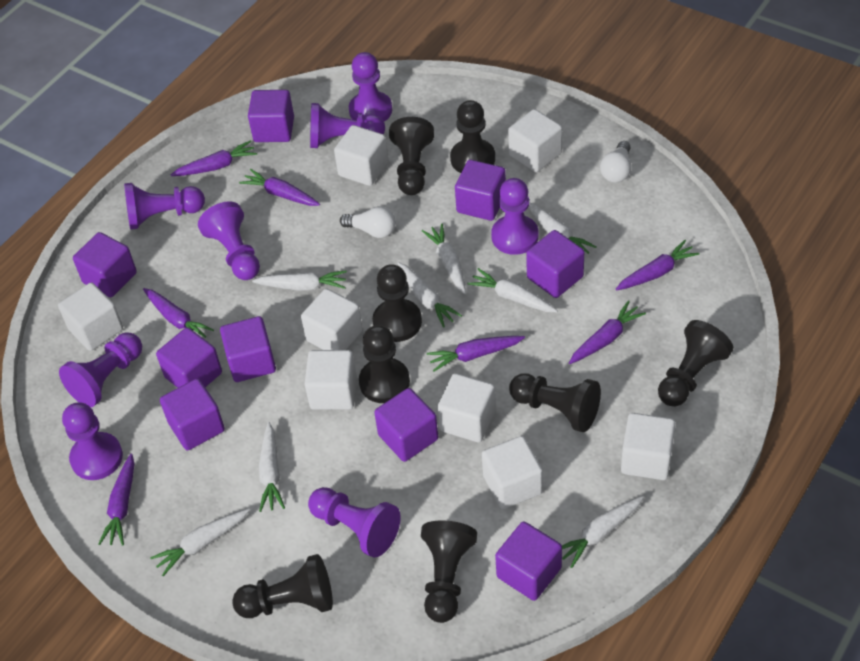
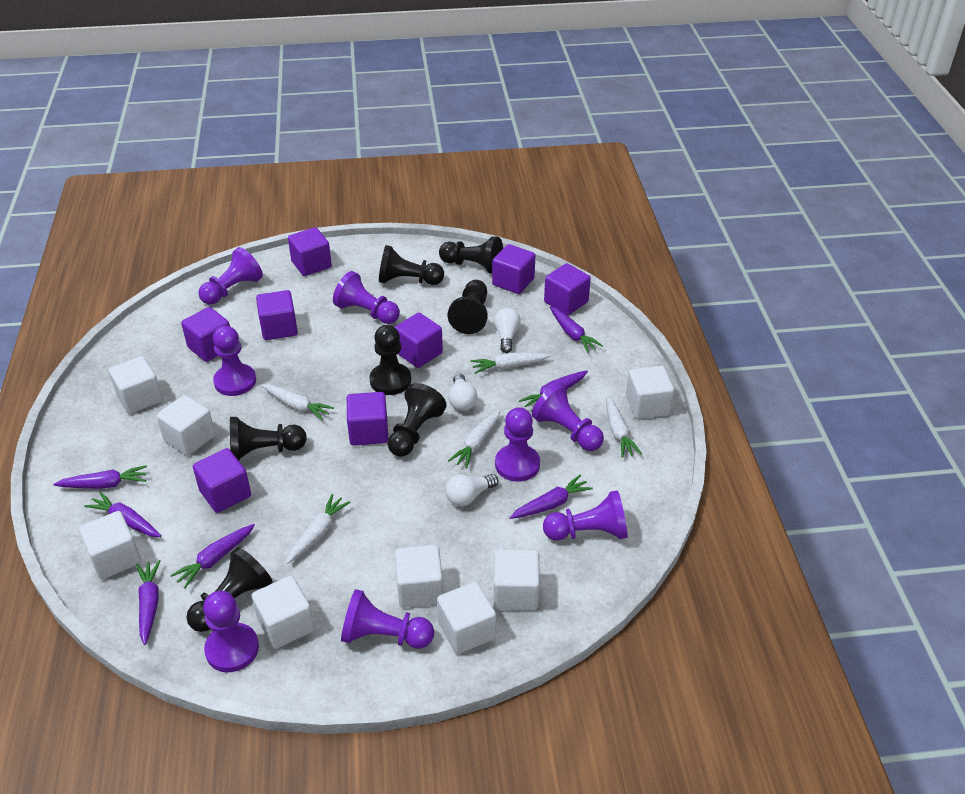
black pawn: [232,554,333,618] [359,325,410,403] [372,264,422,342] [389,117,434,195] [421,521,477,623] [450,100,495,173] [509,373,601,432] [658,320,733,407] = 8 -> [186,547,273,632] [230,417,307,461] [369,325,411,395] [379,245,444,285] [388,383,447,457] [439,236,503,274] [448,280,488,334] = 7
purple cube: [73,232,137,297] [156,327,222,388] [160,378,225,450] [220,316,276,382] [248,90,294,142] [374,388,438,462] [455,160,506,221] [495,521,562,601] [526,230,584,298] = 9 -> [181,307,230,362] [193,448,251,513] [256,290,298,340] [288,227,332,276] [347,392,388,446] [395,313,443,368] [492,244,535,294] [544,263,591,315] = 8
white carrot: [150,509,250,576] [252,270,347,291] [259,422,285,512] [397,262,462,328] [422,224,466,294] [467,268,558,312] [528,202,597,254] [562,496,644,568] = 8 -> [261,384,334,421] [286,494,351,564] [448,409,501,469] [471,353,551,374] [606,395,642,458] = 5
white light bulb: [340,206,396,238] [600,141,632,183] = 2 -> [445,474,498,506] [448,373,477,411] [494,308,521,353] = 3

